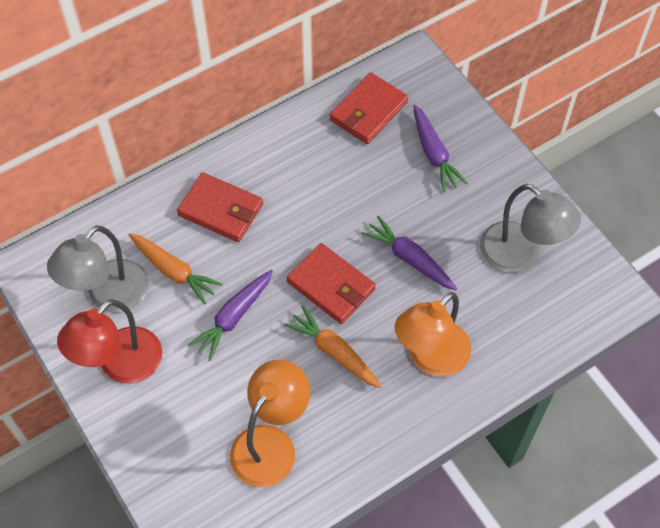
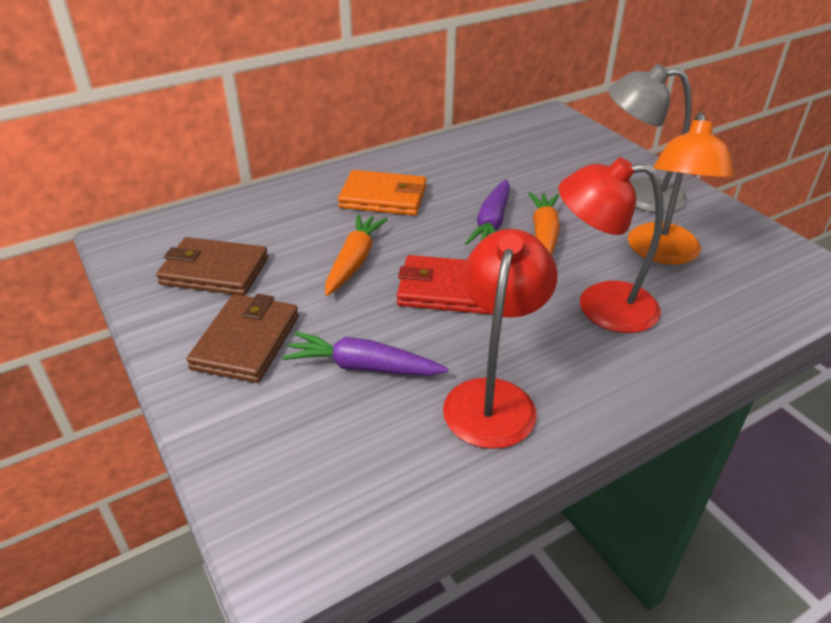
brown wallet: none = 0 -> [156,237,268,296] [187,294,299,383] = 2
grey lamp: [47,225,149,313] [480,184,581,273] = 2 -> [608,64,692,213] = 1
orange lamp: [230,360,310,488] [395,292,471,377] = 2 -> [628,112,734,265] = 1
orange wallet: none = 0 -> [338,170,427,216] = 1
purple carrot: [188,270,273,361] [361,215,457,290] [413,105,468,192] = 3 -> [282,332,448,376] [465,179,510,245] = 2
red lamp: [57,299,162,384] = 1 -> [443,229,558,449] [558,158,664,333] = 2
red wallet: [177,172,263,242] [286,243,376,324] [330,72,408,144] = 3 -> [397,255,490,314] = 1

